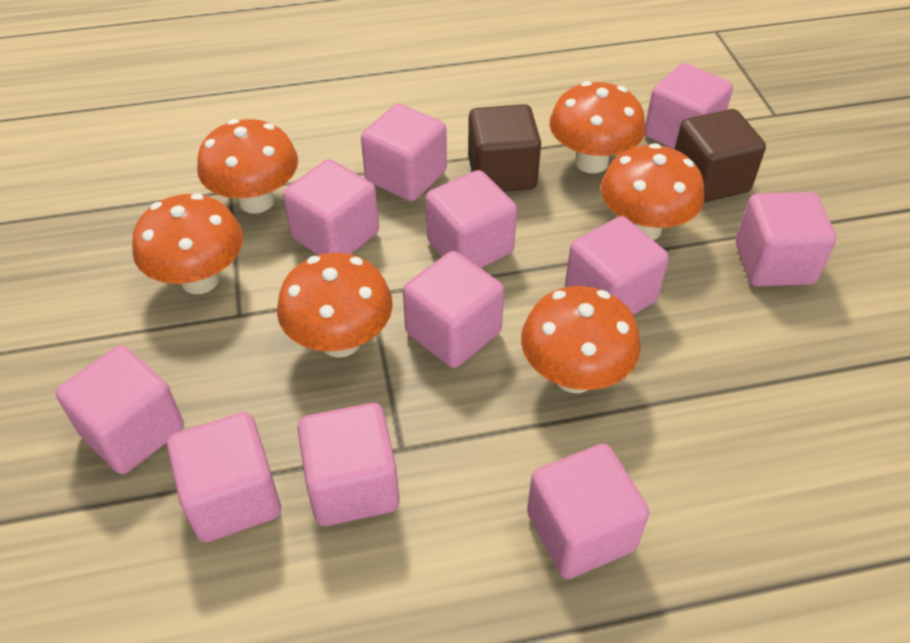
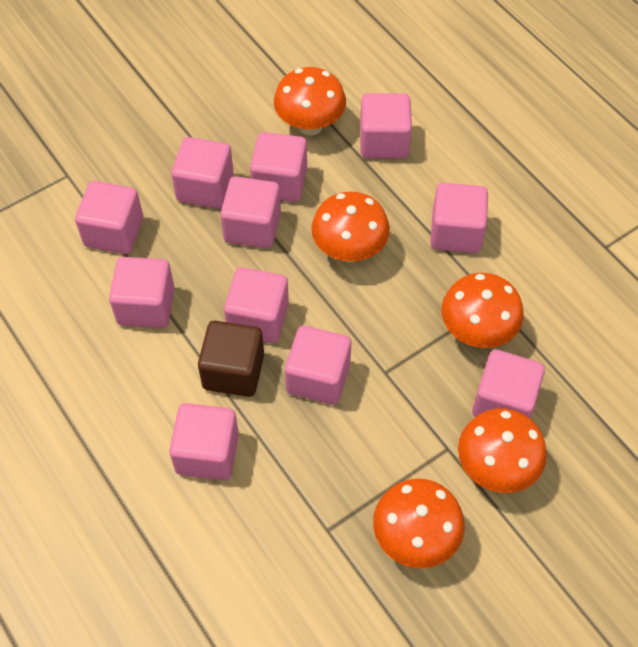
brown cube: [468,104,541,192] [674,109,766,203] = 2 -> [198,321,264,397] = 1
orange mushroom: [132,194,243,294] [197,119,298,214] [277,253,393,358] [521,286,641,393] [549,81,645,173] [600,143,704,240] = 6 -> [274,67,346,136] [311,191,390,262] [373,479,465,568] [442,273,524,348] [458,408,547,493] = 5

